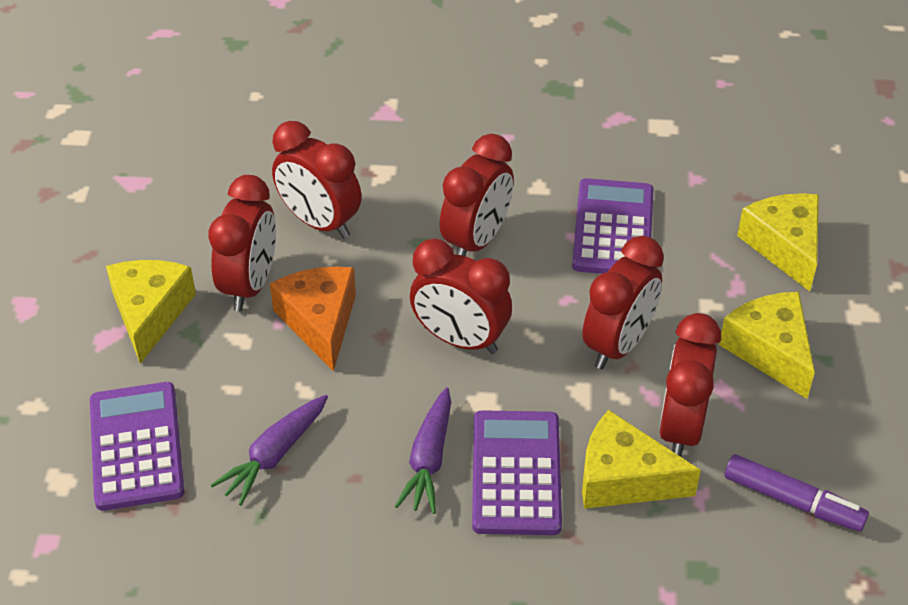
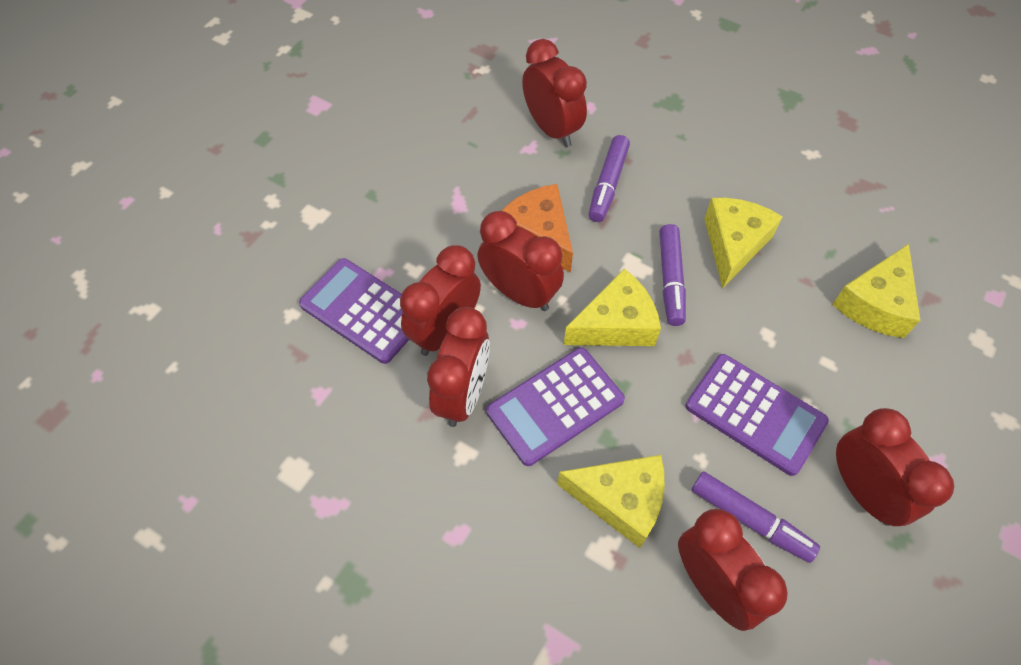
purple carrot: [211,395,328,506] [395,387,451,514] = 2 -> none = 0
purple marker: [724,454,869,532] = 1 -> [589,135,630,222] [659,224,686,326] [691,471,820,563] = 3

